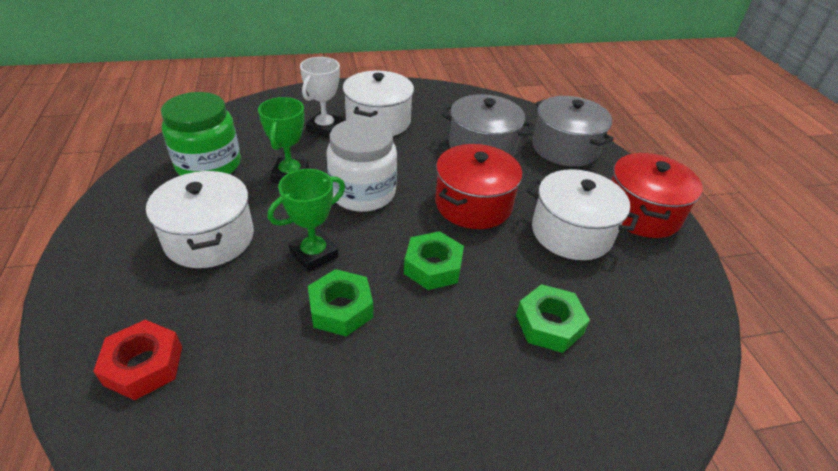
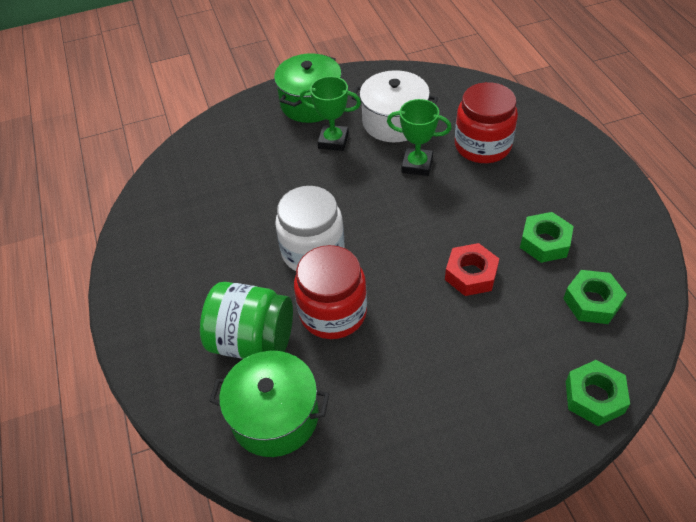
green pot: none = 0 -> [209,351,329,457] [274,53,342,123] = 2
grey pot: [441,94,533,156] [532,96,614,167] = 2 -> none = 0
red jar: none = 0 -> [294,245,367,339] [455,82,518,163] = 2
red pot: [435,144,522,229] [611,153,703,238] = 2 -> none = 0
white pot: [146,171,254,268] [343,70,414,136] [527,169,639,260] = 3 -> [352,70,438,142] = 1
white trophy: [300,57,343,138] = 1 -> none = 0

